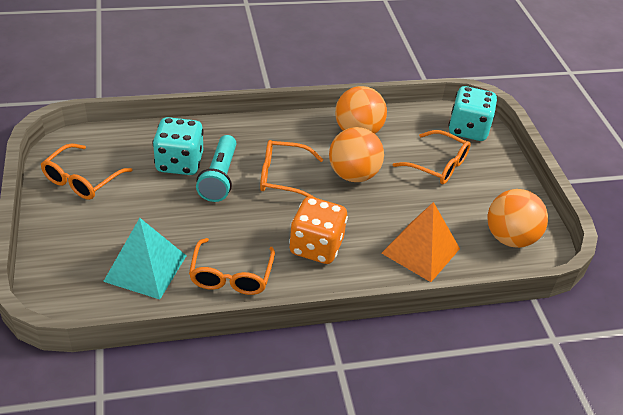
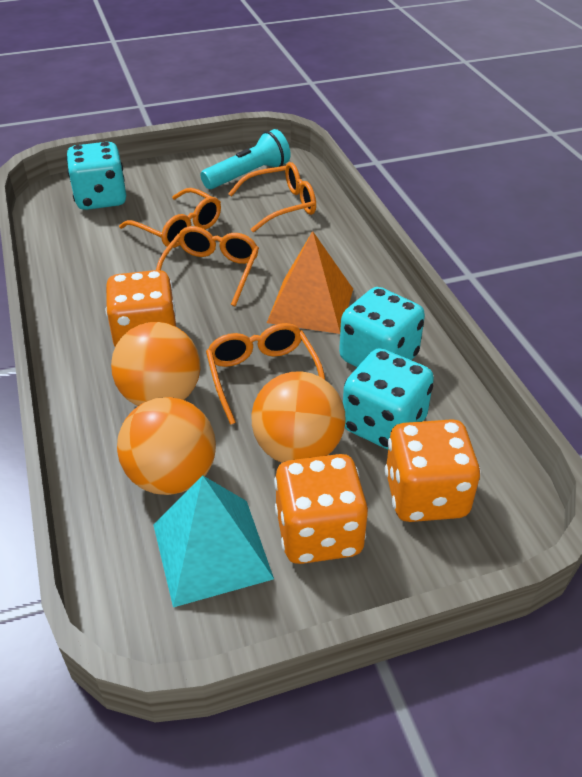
orange dice: [289,197,348,264] = 1 -> [105,270,177,347] [274,454,368,564] [385,419,481,522] = 3
turquoise dice: [152,117,204,175] [448,86,497,141] = 2 -> [66,142,126,210] [339,287,425,367] [343,348,434,450] = 3

